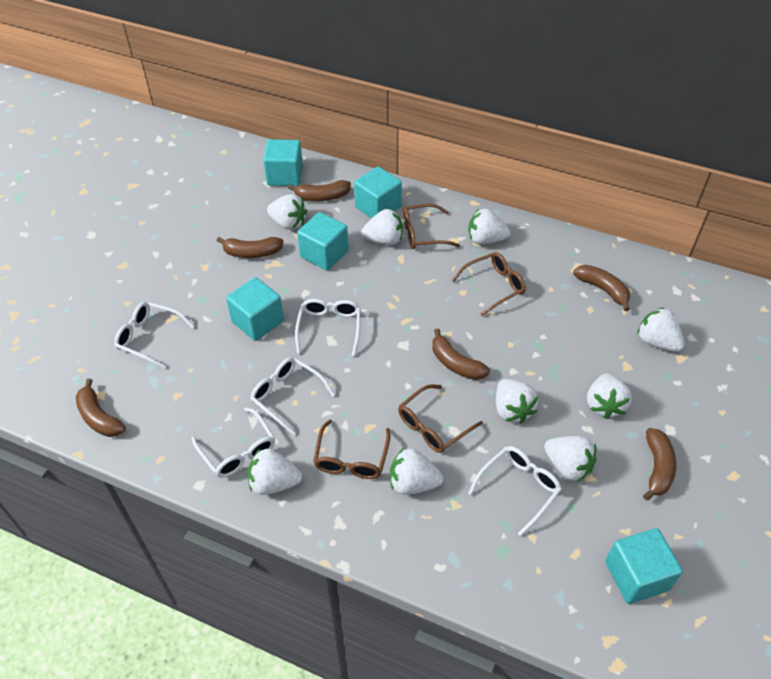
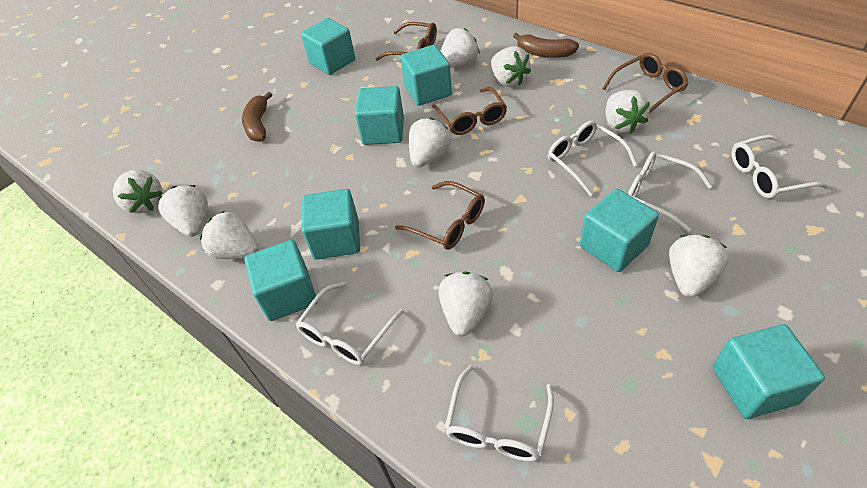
brown banana: [76,378,126,437] [217,237,283,258] [288,180,351,201] [432,328,490,380] [573,265,630,311] [643,428,676,501] = 6 -> [242,92,272,142] [513,33,579,58] = 2
turquoise cube: [226,277,284,341] [263,139,303,186] [297,212,349,271] [354,167,402,218] [605,528,683,604] = 5 -> [244,240,317,321] [301,18,355,75] [302,189,360,260] [355,86,404,145] [400,45,452,106] [580,189,659,272] [713,324,825,419] = 7

